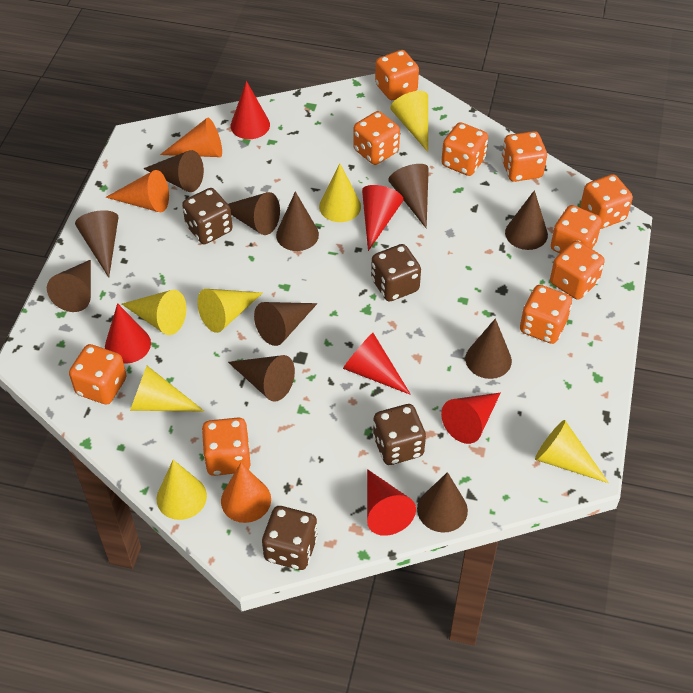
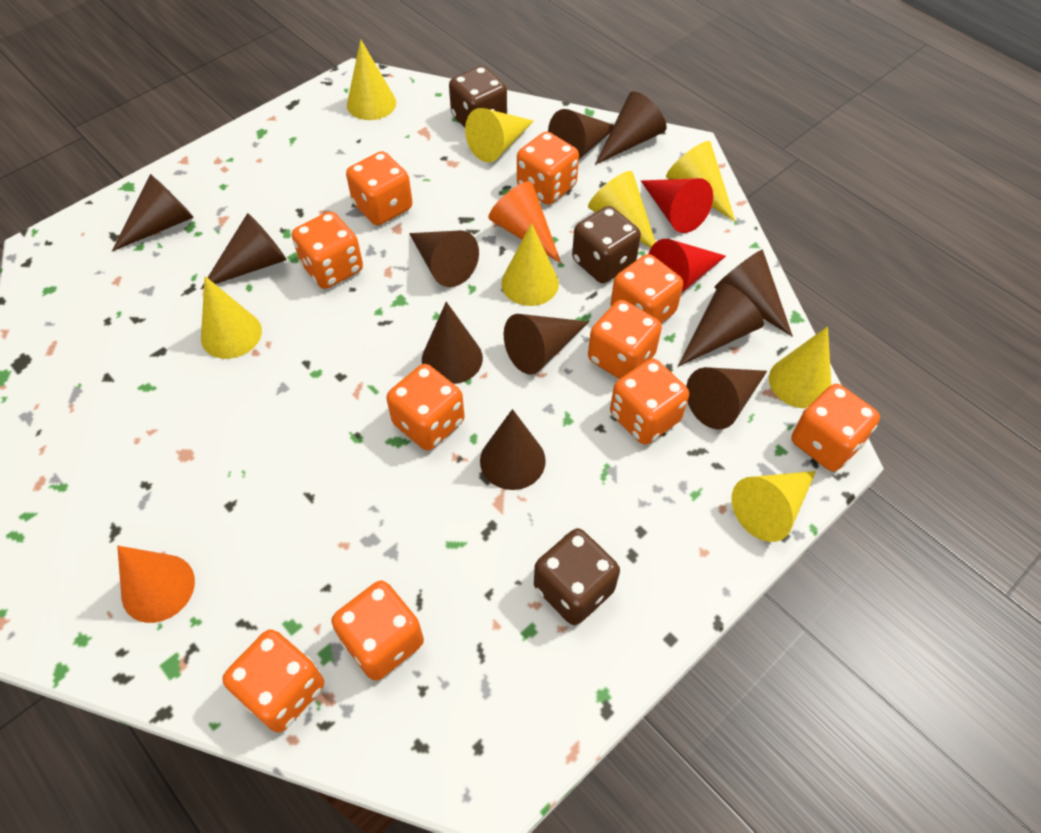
brown dice: [182,188,233,244] [262,506,318,570] [371,244,421,302] [373,404,426,465] = 4 -> [449,66,507,127] [534,528,620,625] [572,206,641,283] = 3
orange cone: [105,170,169,212] [160,118,222,157] [221,463,271,523] = 3 -> [117,546,195,623] [489,181,561,263] = 2
red cone: [105,303,151,364] [231,81,270,139] [343,333,411,395] [362,185,403,251] [367,469,416,536] [441,393,500,444] = 6 -> [641,178,713,233] [649,239,726,292] = 2
yellow cone: [122,290,186,335] [130,366,205,412] [157,460,207,520] [197,289,262,333] [319,163,361,222] [390,91,428,152] [535,420,609,483] = 7 -> [201,276,262,359] [347,39,396,120] [465,108,534,162] [501,223,559,306] [588,171,655,248] [666,141,735,221] [731,471,816,542] [769,326,831,408] = 8

